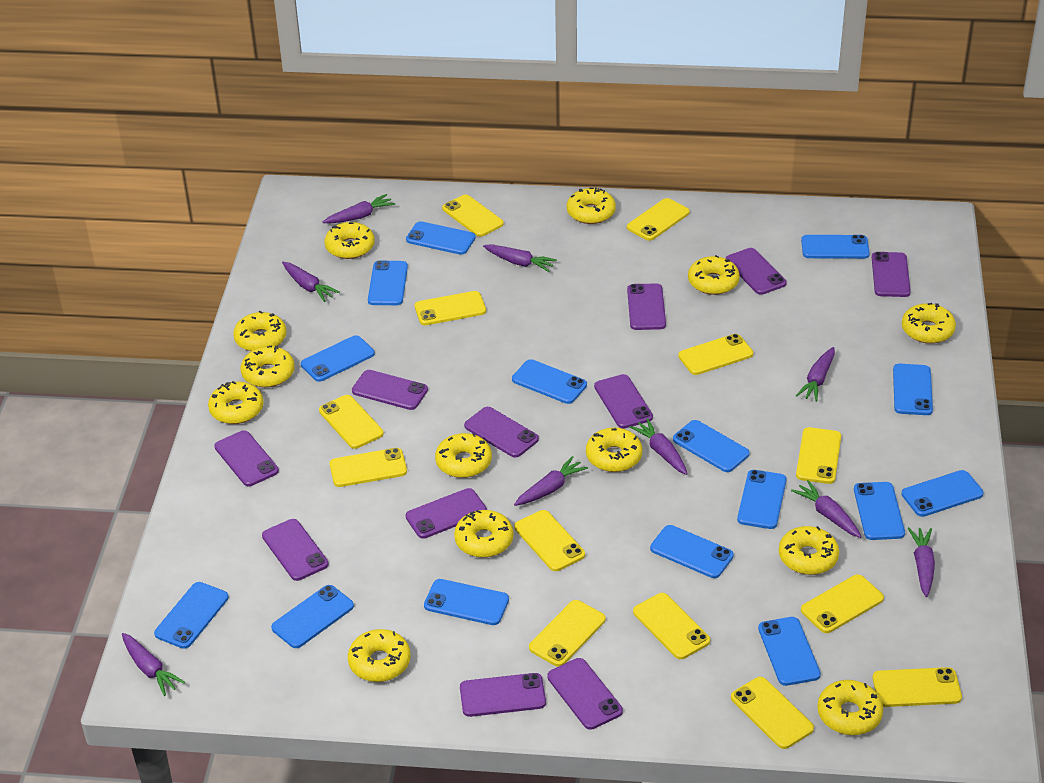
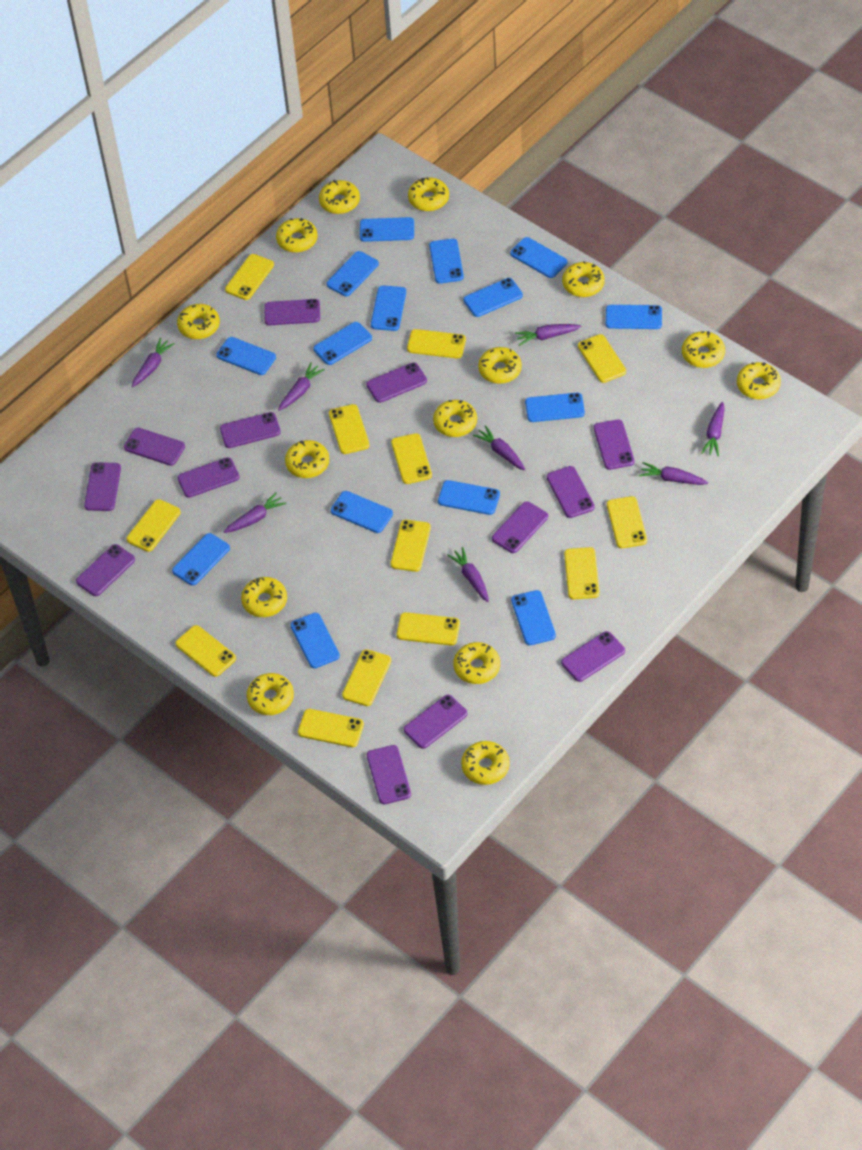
purple carrot: [122,633,185,696] [282,262,340,302] [323,194,395,223] [483,244,557,272] [514,456,588,506] [630,418,688,475] [791,480,862,538] [796,347,835,402] [908,527,935,597] = 9 -> [132,338,175,387] [224,492,286,533] [278,362,325,411] [447,547,489,602] [473,425,526,471] [515,324,581,346] [639,462,708,485] [701,402,725,456] = 8
purple phone: [214,430,279,486] [262,519,329,581] [352,370,428,410] [406,488,487,539] [460,673,546,717] [464,407,539,458] [547,658,623,730] [594,374,653,429] [627,283,666,330] [726,248,787,295] [872,252,911,297] = 11 -> [76,544,135,596] [84,462,121,511] [124,428,185,466] [177,457,240,498] [220,412,281,448] [264,299,320,325] [366,362,427,403] [367,745,411,804] [404,695,467,749] [492,501,548,553] [547,466,595,518] [561,631,625,682] [594,419,634,470] = 13
yellow donut: [208,381,264,424] [233,311,286,351] [240,345,295,388] [325,222,375,259] [348,629,411,682] [435,433,492,478] [454,510,513,558] [567,187,616,224] [586,428,643,472] [688,255,740,295] [779,526,839,575] [817,680,883,735] [902,303,956,344] = 13 -> [177,304,220,339] [241,577,287,617] [247,673,294,715] [276,218,318,253] [285,440,329,478] [319,180,360,214] [408,177,449,211] [433,400,477,437] [453,642,500,684] [461,741,510,785] [478,347,522,384] [562,261,605,297] [682,331,725,368] [737,362,781,399] = 14

